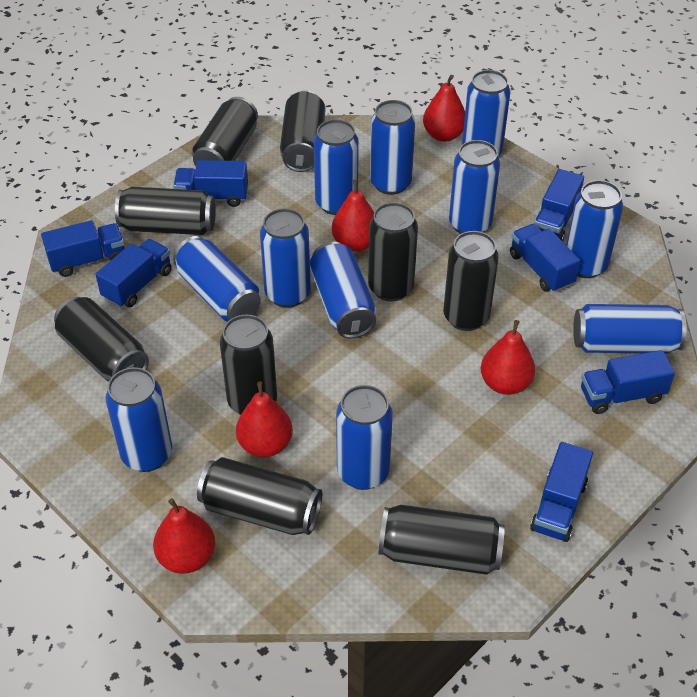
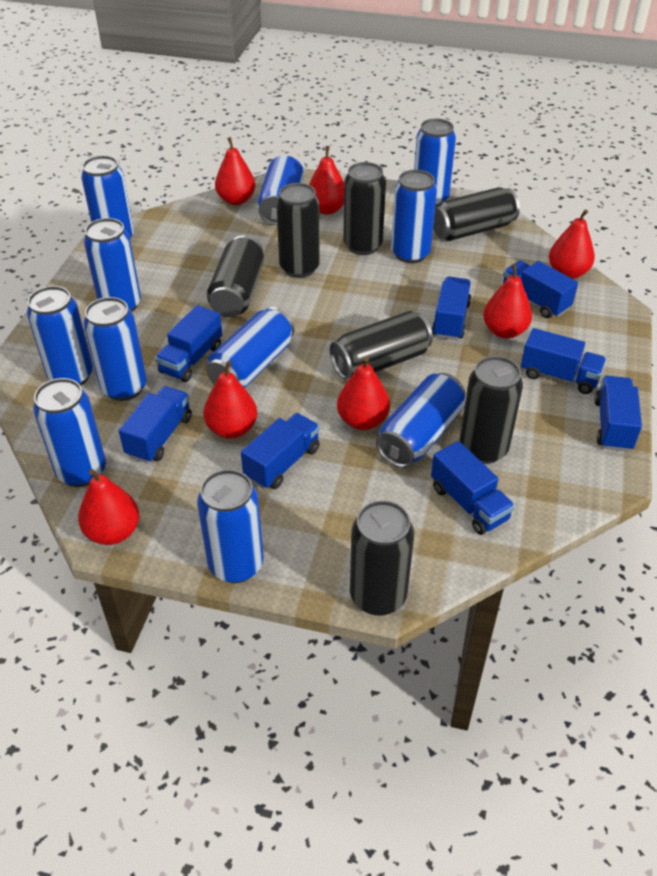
black can: [54,297,149,382] [115,187,216,235] [192,97,258,166] [197,457,322,535] [220,315,277,415] [280,91,325,172] [368,202,418,301] [379,505,505,575] [443,231,499,331] = 9 -> [207,235,264,317] [276,183,320,278] [330,311,433,380] [343,162,386,255] [350,500,414,616] [433,187,520,241] [460,356,523,464] = 7
blue truck: [41,220,125,277] [96,239,172,308] [173,160,248,207] [510,224,580,293] [530,442,593,542] [534,169,584,241] [581,350,675,414] = 7 -> [119,386,192,463] [155,305,222,382] [241,413,320,489] [431,441,515,535] [432,276,471,340] [503,260,578,318] [521,328,606,394] [594,376,642,452] = 8
red pear: [153,498,215,574] [236,381,293,457] [332,179,374,252] [423,75,465,142] [481,320,535,395] = 5 -> [78,469,139,545] [203,361,257,439] [215,137,255,205] [309,146,344,215] [337,357,390,430] [483,264,532,339] [549,209,595,279] = 7

